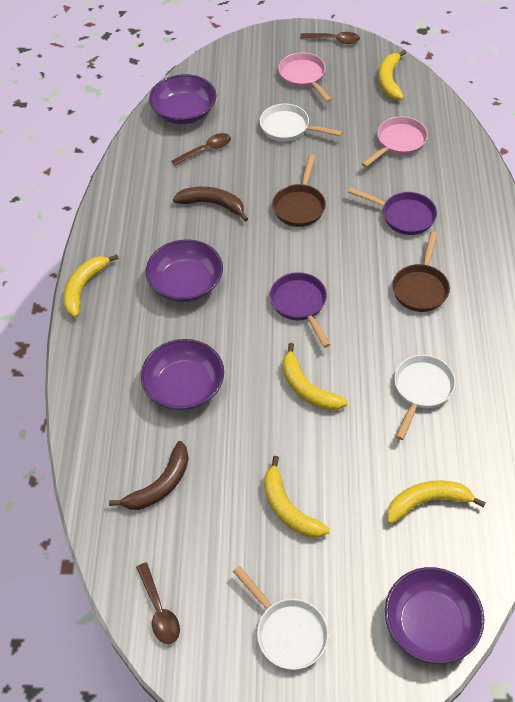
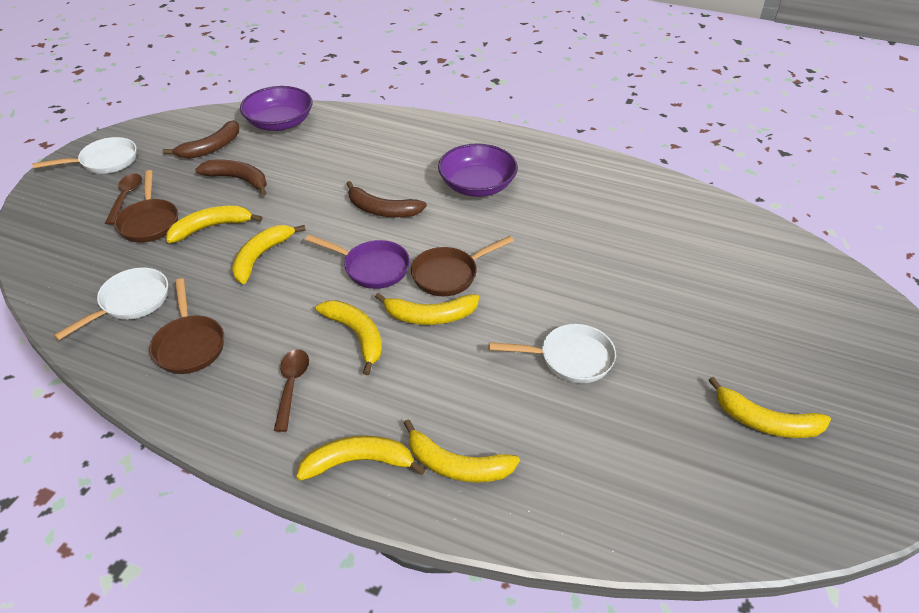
brown banana: [109,441,189,510] [173,187,248,222] = 2 -> [162,120,239,159] [195,159,267,196] [346,181,427,217] = 3
brown pan: [272,154,326,227] [392,231,450,312] = 2 -> [114,170,178,243] [149,278,224,374] [411,236,514,296] = 3
brown spoon: [136,562,180,644] [172,133,231,166] [300,32,360,44] = 3 -> [105,174,142,225] [274,349,309,432] = 2
pink pan: [278,52,332,102] [361,116,428,167] = 2 -> none = 0
purple bowl: [141,339,224,410] [146,239,223,302] [149,74,216,124] [385,567,484,664] = 4 -> [240,86,313,131] [438,143,518,197] = 2
purple pan: [270,272,331,348] [348,187,437,235] = 2 -> [305,235,410,289] = 1
yellow banana: [63,254,119,317] [264,456,330,538] [283,343,348,411] [379,50,406,100] [387,480,485,524] = 5 -> [166,206,262,243] [232,225,306,284] [296,436,426,481] [316,300,382,375] [375,293,479,325] [404,419,520,482] [708,377,831,438] = 7

